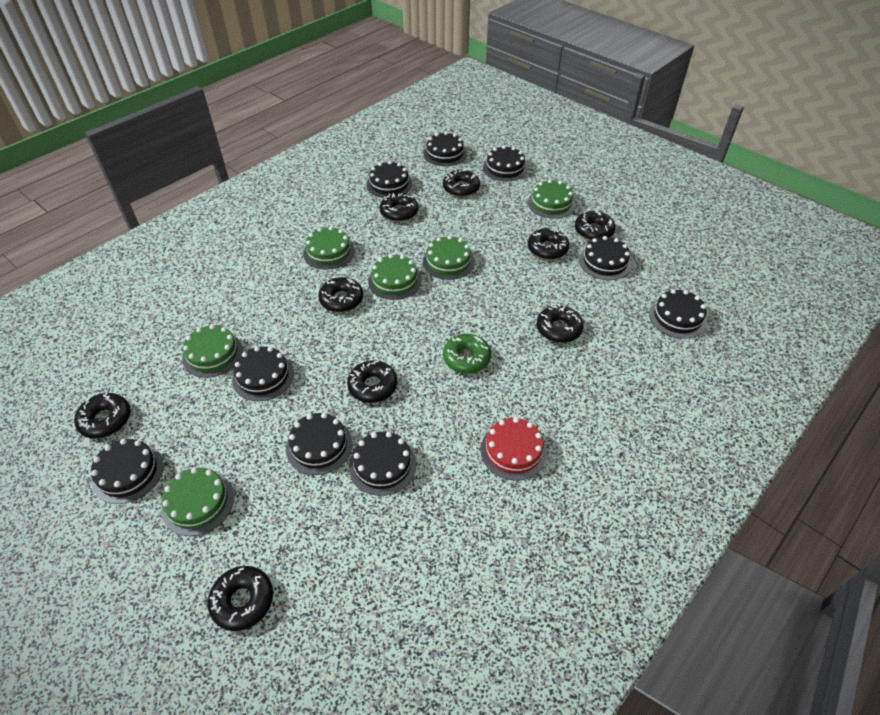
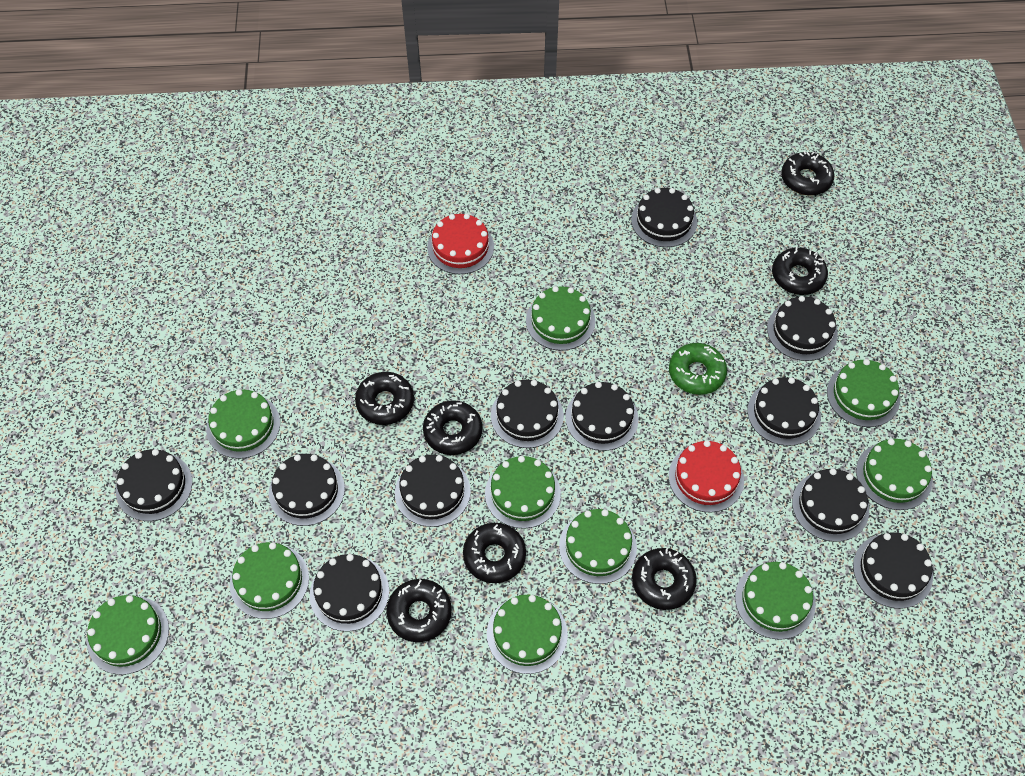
black cake: [91,439,164,504] [232,346,294,401] [286,413,352,475] [349,432,417,496] [366,161,412,198] [423,132,467,166] [483,146,528,182] [579,236,632,280] [649,289,707,339] = 9 -> [116,449,193,521] [269,454,345,526] [310,554,389,632] [395,455,471,527] [491,380,564,448] [565,382,639,451] [631,188,697,247] [747,377,821,446] [767,296,838,361] [792,468,869,542] [853,532,933,609] = 11
black donut: [74,393,131,438] [208,566,273,631] [318,277,363,312] [347,360,397,403] [379,193,419,222] [443,169,480,197] [528,228,569,260] [537,304,583,343] [575,210,616,240] = 9 -> [355,372,414,425] [386,579,452,642] [423,400,483,455] [463,523,526,583] [632,548,697,610] [772,247,828,295] [781,151,834,196] = 7
green cake: [161,467,234,536] [182,324,243,378] [303,226,355,270] [368,254,422,300] [423,235,475,280] [528,180,576,218] = 6 -> [87,595,169,675] [206,389,280,459] [230,542,309,619] [485,456,561,529] [487,595,568,674] [526,286,595,351] [559,509,637,584] [735,562,816,640] [827,359,900,427] [856,439,933,510] = 10
red cake: [480,417,547,481] = 1 -> [427,214,494,274] [669,440,744,512] = 2

